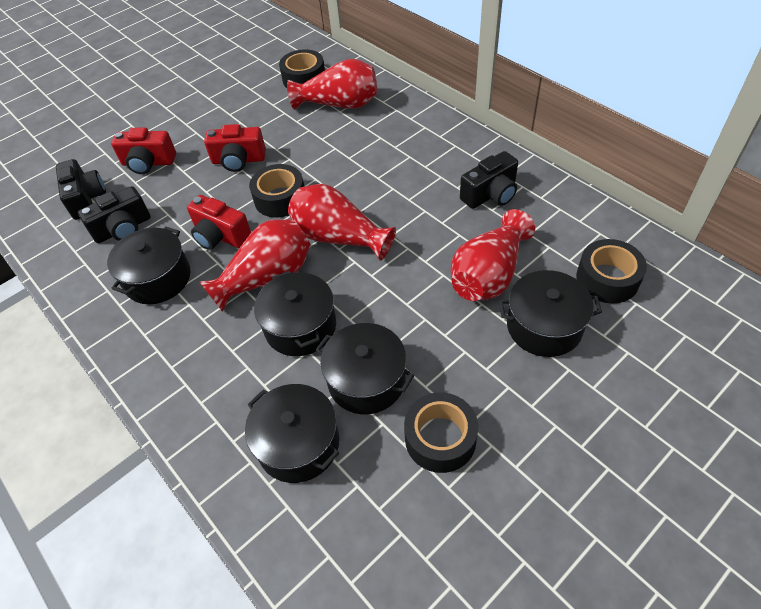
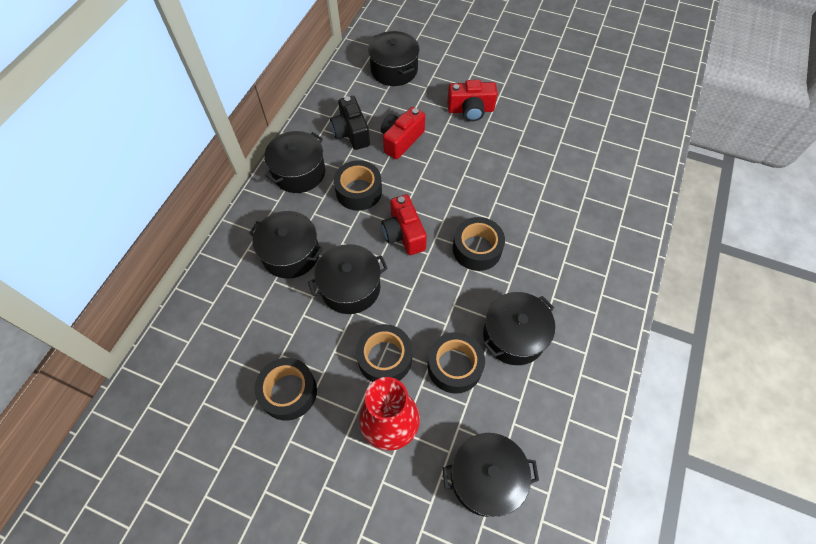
black camera: [56,159,106,220] [78,186,151,243] [460,151,518,209] = 3 -> [330,96,370,150] = 1
black pot: [107,226,191,304] [245,384,339,483] [254,271,336,356] [316,323,414,414] [499,270,602,357] = 5 -> [249,211,323,279] [264,131,325,193] [308,244,388,314] [368,31,420,86] [443,433,539,517] [483,292,555,365] = 6
black tape: [249,164,304,218] [279,49,325,88] [404,392,478,473] [576,239,647,303] = 4 -> [255,358,317,421] [334,160,382,211] [356,324,412,382] [428,332,485,394] [453,217,505,271] = 5
red vase: [200,219,311,312] [287,59,377,110] [288,184,396,261] [451,209,535,301] = 4 -> [359,377,420,451] = 1

